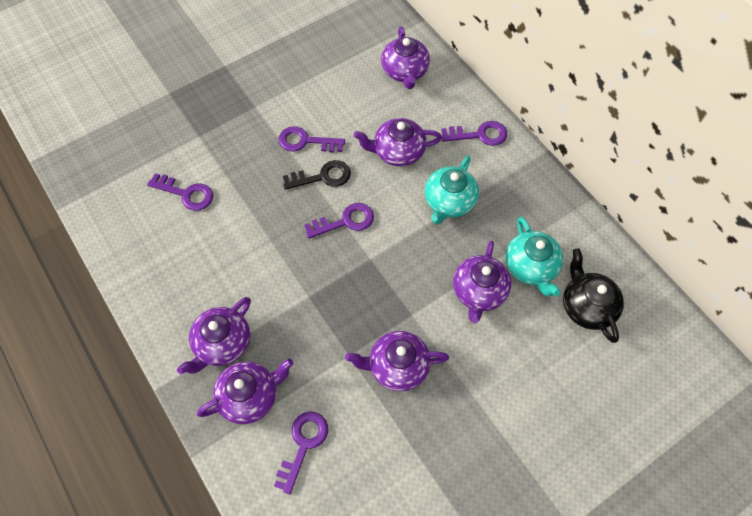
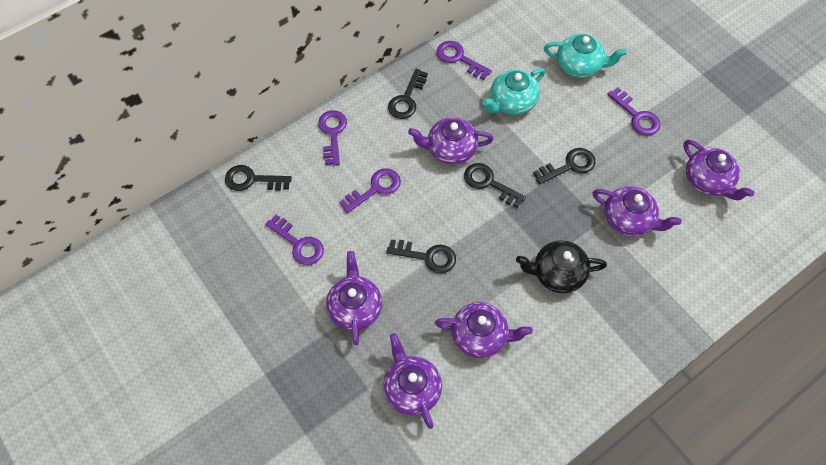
black key: [283,160,351,190] = 1 -> [225,165,292,191] [387,240,456,273] [388,69,428,119] [464,163,526,208] [533,148,596,184] = 5

